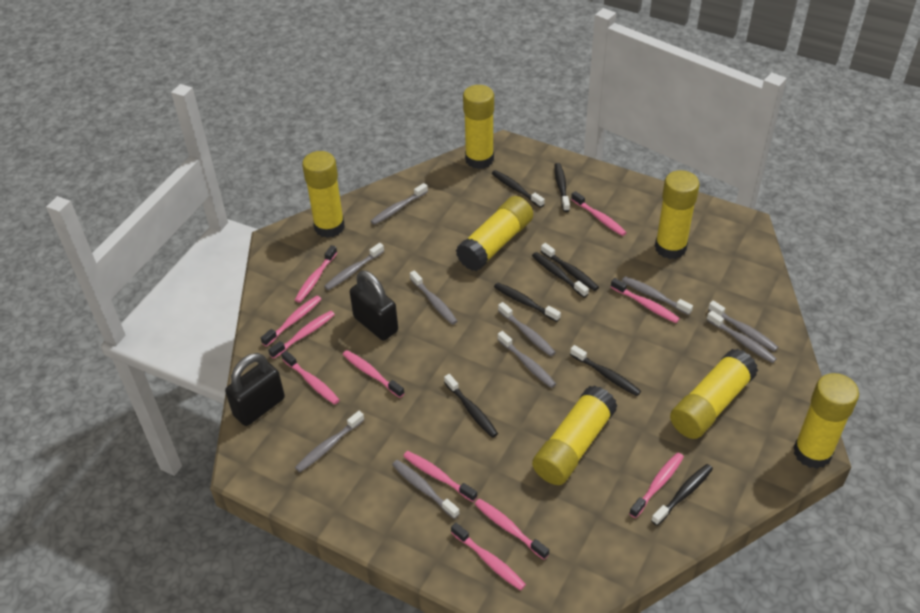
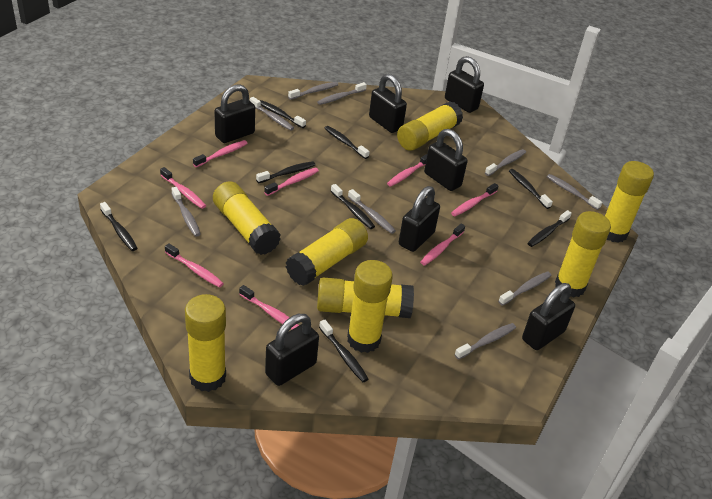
black padlock: [225,353,285,426] [350,271,398,340] = 2 -> [214,84,255,143] [265,314,319,386] [369,74,407,133] [399,186,440,252] [424,129,467,191] [445,56,484,113] [522,283,575,350] = 7
grey toothbrush: [295,411,364,472] [324,243,384,290] [370,183,428,225] [392,460,460,519] [410,270,457,325] [497,331,556,388] [498,302,556,356] [622,276,693,315] [707,311,777,363] [708,301,778,352] = 10 -> [171,187,201,237] [250,97,294,131] [288,82,338,100] [317,82,367,105] [348,189,396,234] [454,323,516,360] [485,149,526,176] [498,271,552,306] [547,174,603,210] = 9
pink toothbrush: [261,296,321,347] [268,311,335,359] [281,351,340,405] [295,245,337,303] [343,350,404,398] [403,451,477,502] [451,523,526,591] [475,498,549,560] [571,191,627,236] [611,278,680,323] [629,452,684,518] = 11 -> [160,167,206,209] [165,243,224,288] [193,140,248,167] [239,285,299,330] [264,167,319,196] [387,154,427,187] [420,224,465,266] [451,183,499,216] = 8
yellow glue stick: [302,151,345,238] [456,196,533,271] [463,85,494,169] [532,385,618,485] [655,170,700,259] [670,349,758,439] [793,373,859,469] = 7 -> [185,294,226,392] [213,181,281,255] [286,218,368,286] [317,278,414,318] [347,260,393,353] [397,101,463,151] [555,211,611,298] [605,161,654,243] = 8

